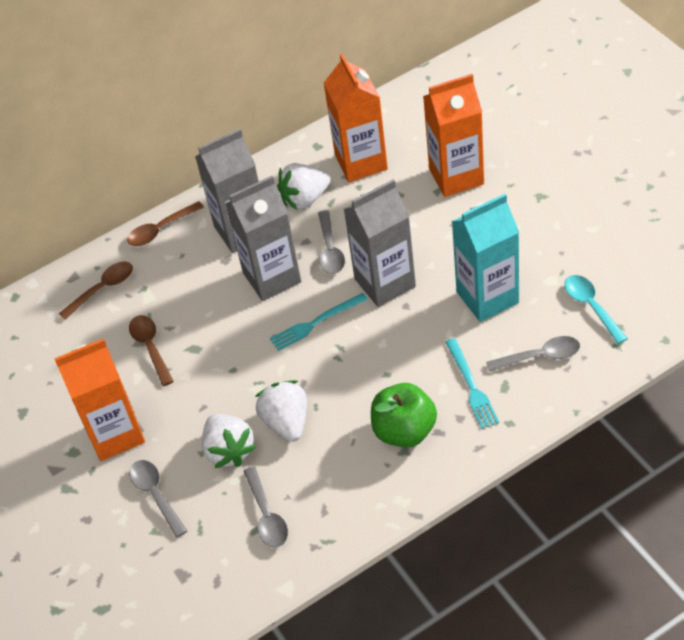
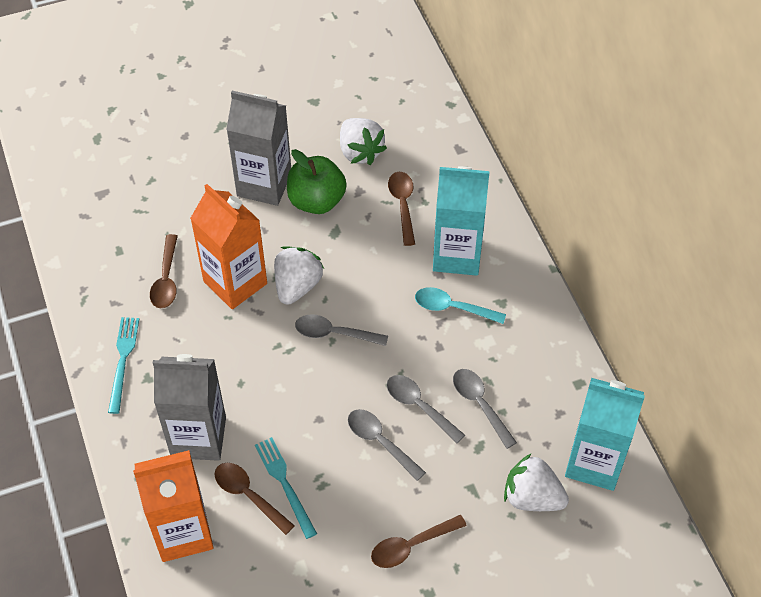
brown spoon: [59,261,133,320] [127,201,204,246] [129,315,174,386] = 3 -> [150,234,178,308] [214,463,295,535] [371,515,467,568] [388,172,415,246] = 4
grey carton: [195,129,259,253] [225,176,301,301] [344,179,416,307] = 3 -> [153,354,226,461] [226,91,291,206] = 2
orange carton: [54,338,145,461] [324,53,388,182] [423,74,484,197] = 3 -> [133,450,214,562] [190,184,267,309] = 2
turquoise carton: [452,194,519,322] = 1 -> [433,166,490,276] [565,378,645,491] = 2

